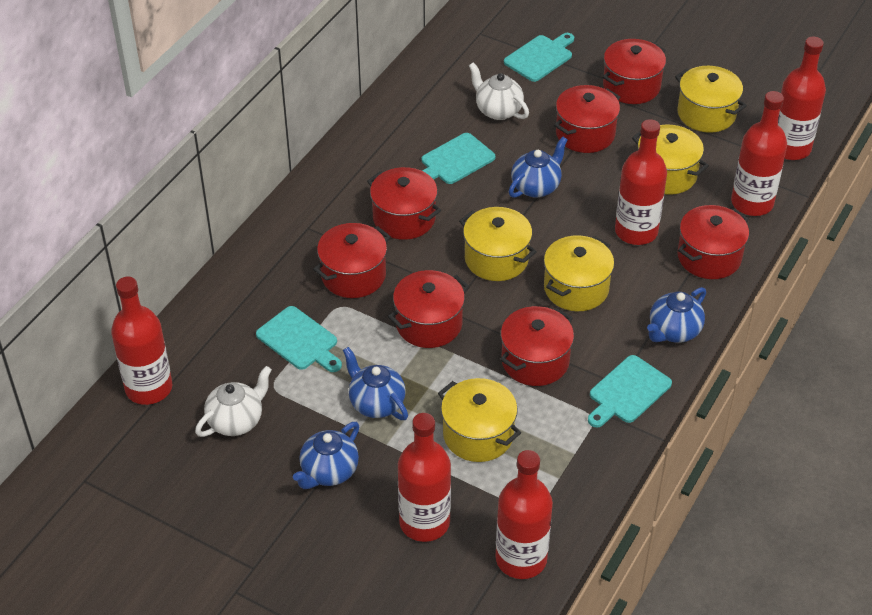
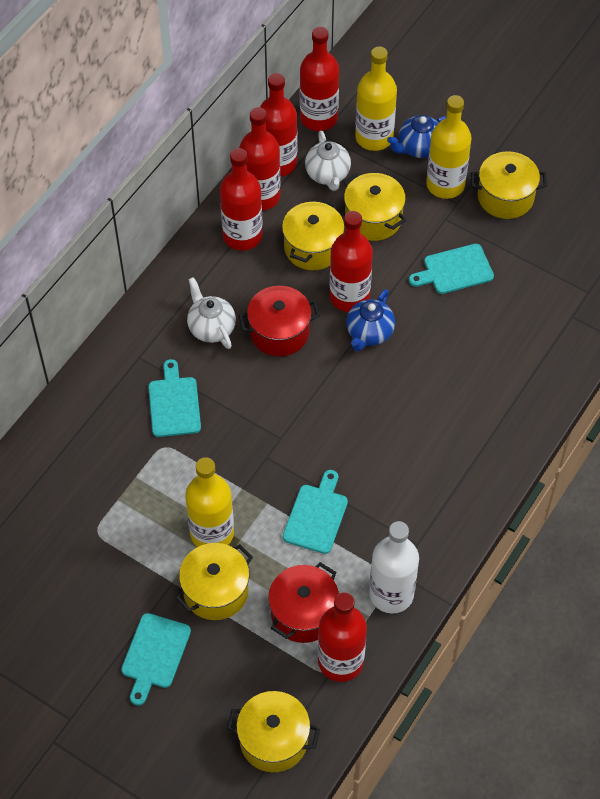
blue teapot: [293,422,359,489] [343,347,408,420] [509,137,568,198] [647,287,706,343] = 4 -> [346,289,395,351] [387,115,446,158] = 2
red pot: [313,223,391,298] [367,167,441,240] [388,270,469,348] [500,306,574,386] [554,85,620,153] [603,39,666,104] [678,205,749,279] = 7 -> [239,286,320,357] [268,562,339,643] = 2
white bottle: none = 0 -> [369,521,419,614] = 1
yellow bottle: none = 0 -> [185,457,234,547] [355,47,397,151] [426,95,471,199] = 3

